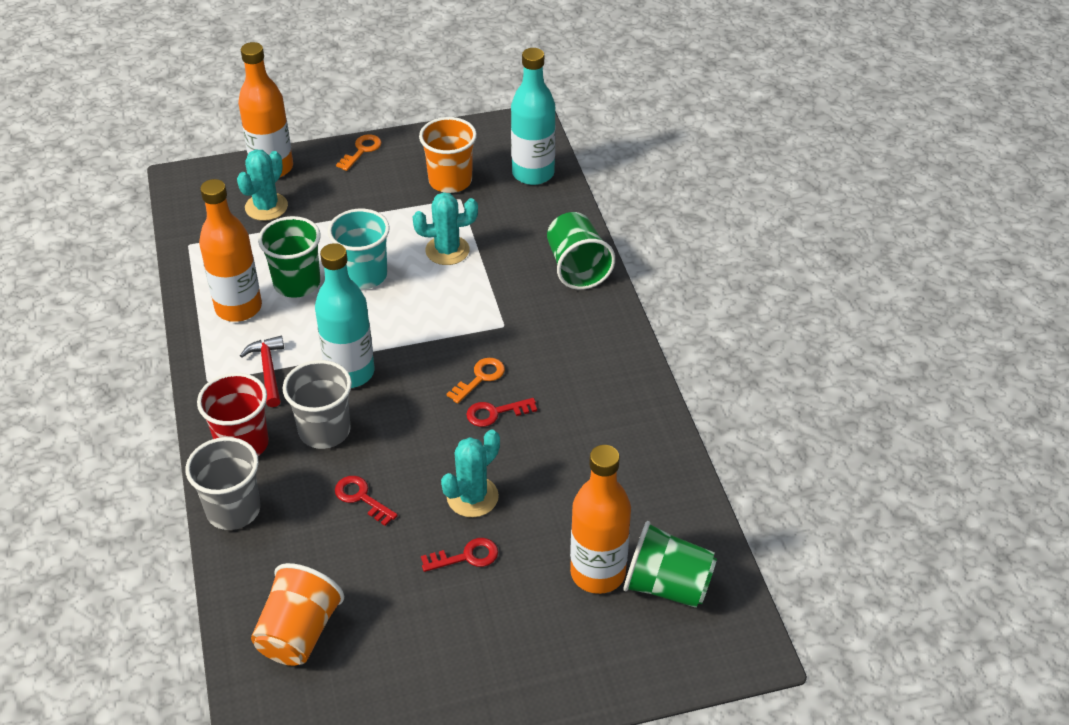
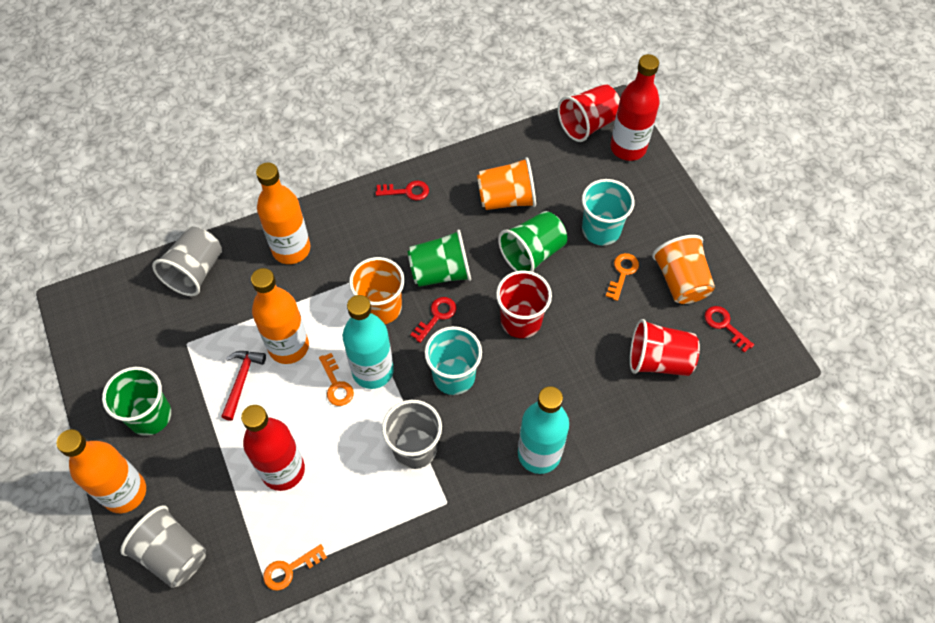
grey cup: [185,437,261,530] [283,360,352,449] = 2 -> [120,505,206,588] [152,227,222,296] [382,400,442,469] = 3
orange cup: [251,563,344,666] [419,117,477,193] = 2 -> [349,257,405,324] [477,157,536,210] [652,235,715,304] = 3
orange key: [336,134,382,171] [447,358,505,403] = 2 -> [263,544,327,591] [319,353,354,406] [606,253,639,301] = 3
red bottle: none = 0 -> [241,405,305,491] [610,54,660,161] = 2
red cup: [197,373,269,456] = 1 -> [496,270,552,338] [558,84,620,142] [630,319,700,376] = 3
turquoise cactus: [237,149,288,221] [413,192,478,265] [441,430,500,517] = 3 -> none = 0
turquoise cup: [328,209,390,289] = 1 -> [425,326,482,395] [582,179,635,245] = 2

